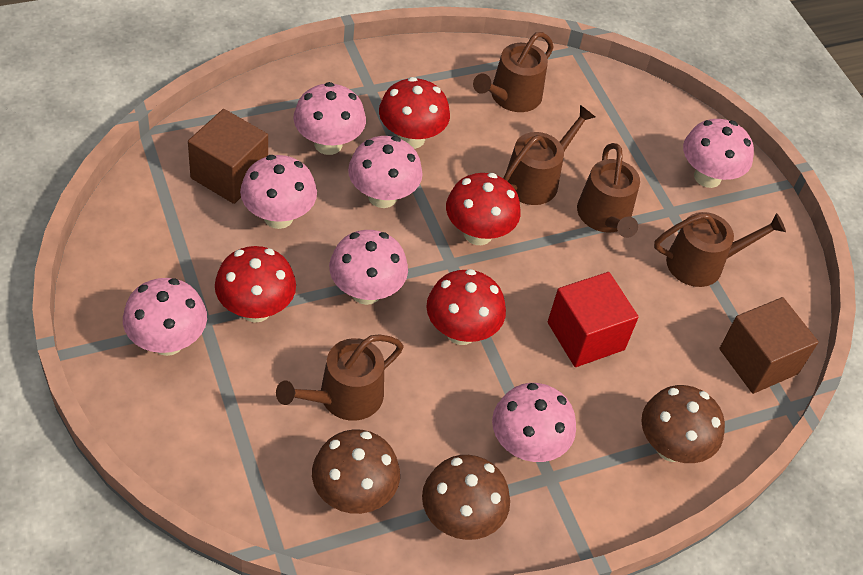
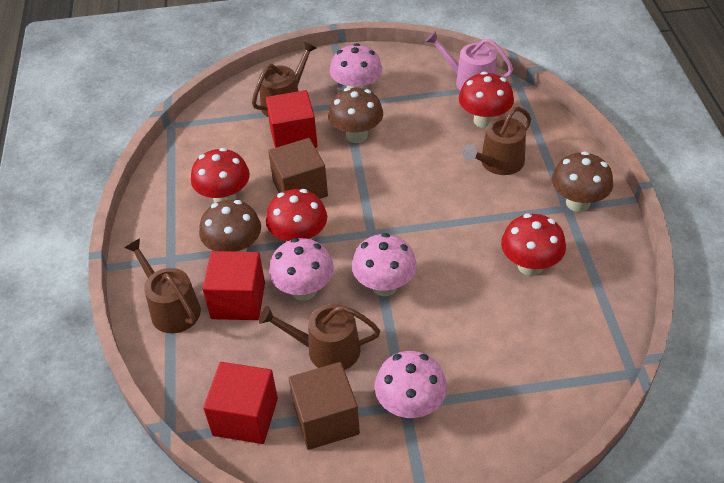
brown watering can: [276,334,404,421] [473,32,554,112] [503,105,595,205] [577,143,640,238] [654,212,786,287] = 5 -> [124,238,201,333] [252,41,316,117] [259,304,380,370] [462,107,531,175] = 4
pink mushroom: [123,278,207,356] [240,155,317,229] [294,82,366,155] [329,230,408,305] [348,136,423,208] [492,383,576,462] [683,119,754,188] = 7 -> [269,238,334,301] [330,43,382,89] [352,233,417,296] [375,351,447,419] = 4
pink watering can: none = 0 -> [425,31,513,91] = 1
red cube: [548,272,639,367] = 1 -> [203,251,265,320] [203,362,278,444] [266,90,318,148] = 3

